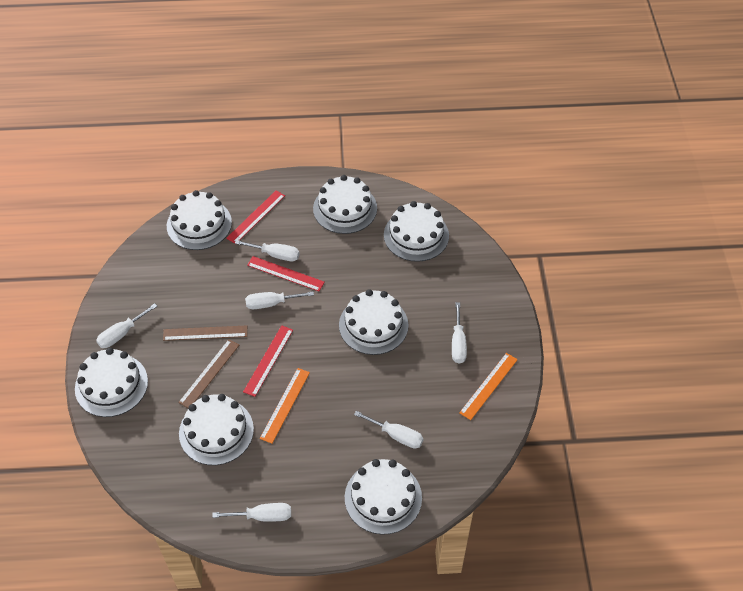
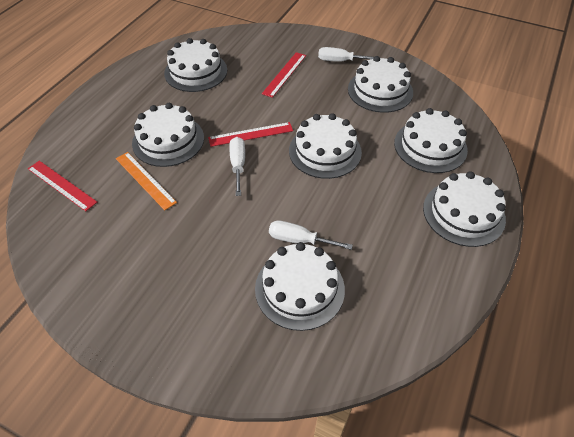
brown ruler: [163,325,247,341] [178,339,239,408] = 2 -> none = 0
orange ruler: [260,368,310,443] [459,353,518,420] = 2 -> [116,152,177,210] = 1
white screwdriver: [96,303,157,348] [212,503,291,522] [235,240,300,261] [245,291,314,309] [354,411,424,449] [452,302,467,364] = 6 -> [229,137,245,196] [269,221,353,250] [318,47,374,62] = 3

